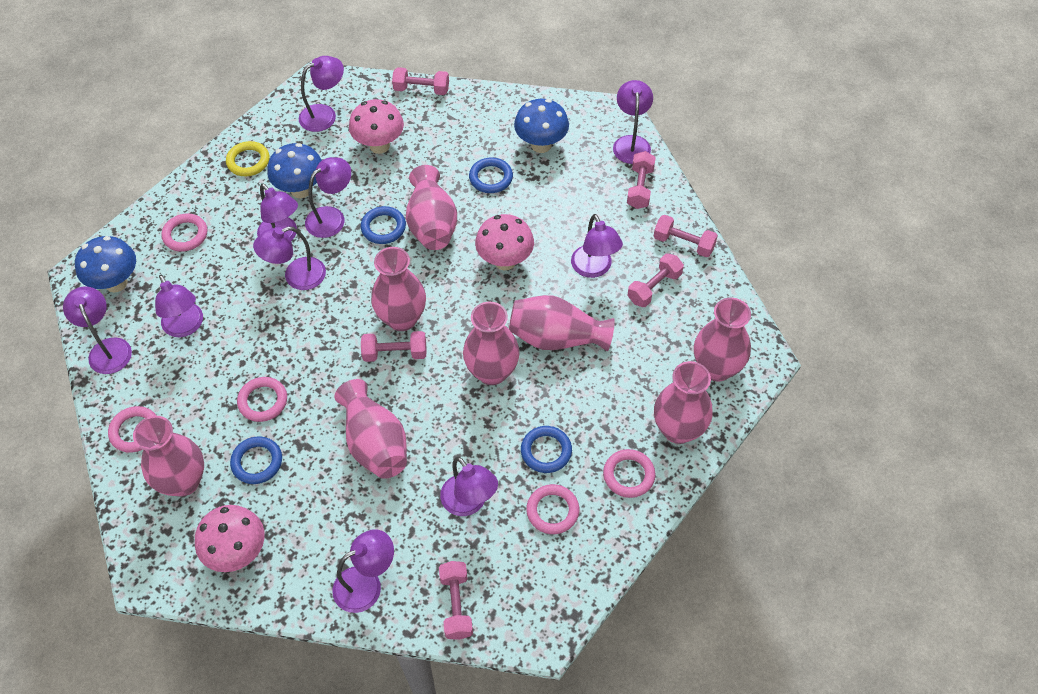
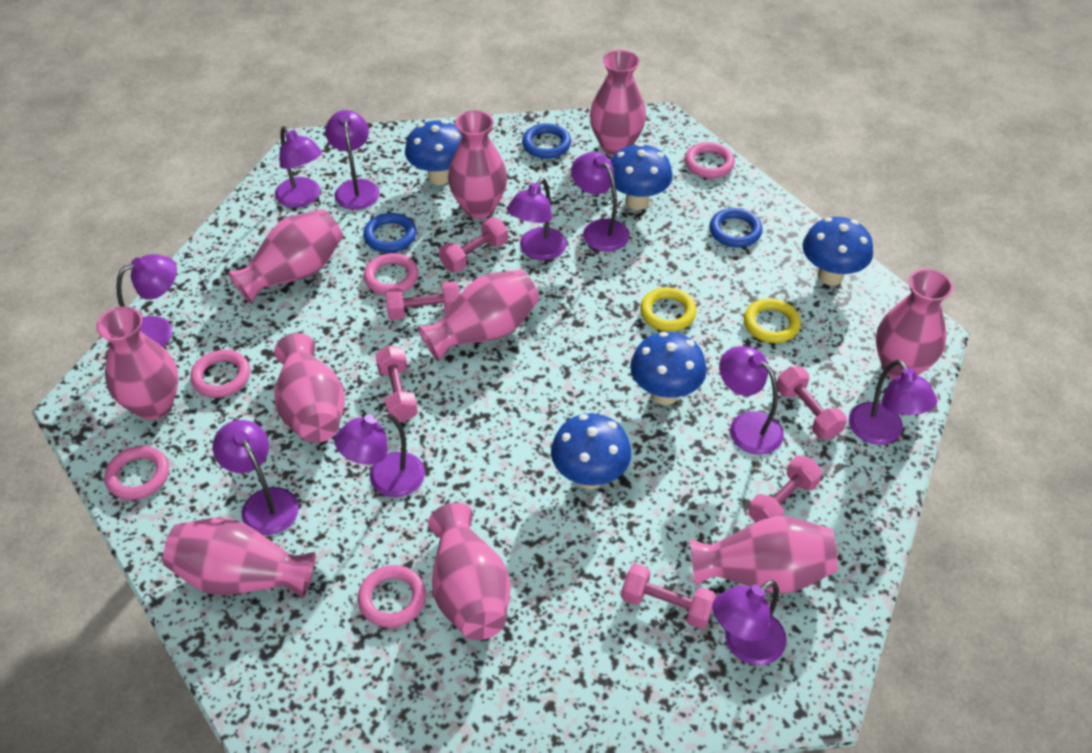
blue mushroom: [75,236,136,292] [267,143,322,198] [514,99,569,153] = 3 -> [405,120,462,185] [551,413,632,489] [611,143,673,210] [630,332,707,405] [803,217,873,285] = 5
blue ring: [230,436,282,484] [361,206,406,244] [469,157,513,193] [521,426,572,473] = 4 -> [363,213,416,253] [522,123,571,159] [709,208,763,247] = 3
pink mushroom: [195,505,264,572] [349,99,404,154] [475,214,534,270] = 3 -> none = 0
pink vase: [133,416,204,497] [335,379,407,479] [371,247,426,331] [406,165,457,250] [463,302,520,385] [509,295,615,352] [654,361,713,444] [694,298,751,381] = 8 -> [96,306,179,420] [163,518,316,599] [228,209,343,304] [274,333,345,443] [418,270,539,362] [428,503,510,640] [448,110,507,219] [590,50,646,155] [690,516,838,593] [876,269,953,379] = 10
yellow ring: [226,141,270,176] = 1 -> [640,287,697,331] [744,298,801,343] = 2

